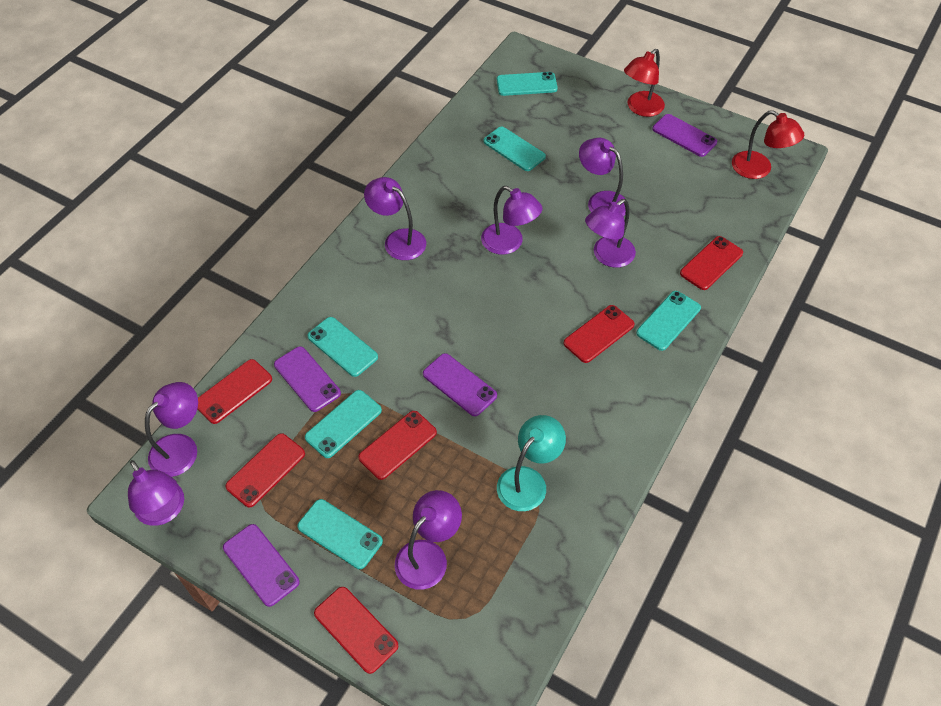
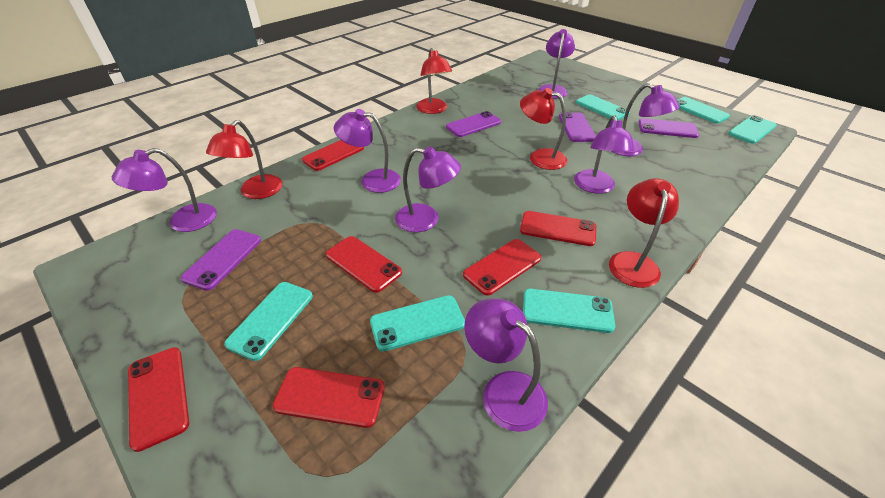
red lamp: [624,49,665,117] [732,110,804,179] = 2 -> [206,120,282,199] [416,48,452,114] [520,88,567,170] [609,179,679,288] = 4
turquoise lamp: [497,415,566,511] = 1 -> none = 0

